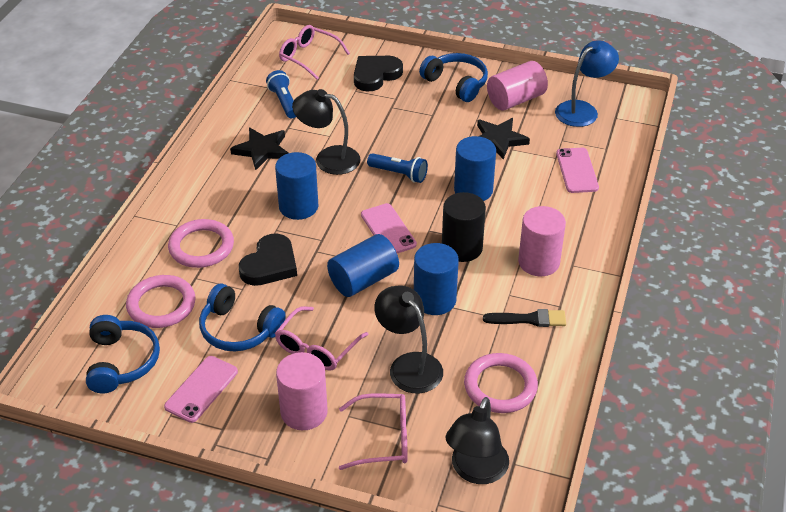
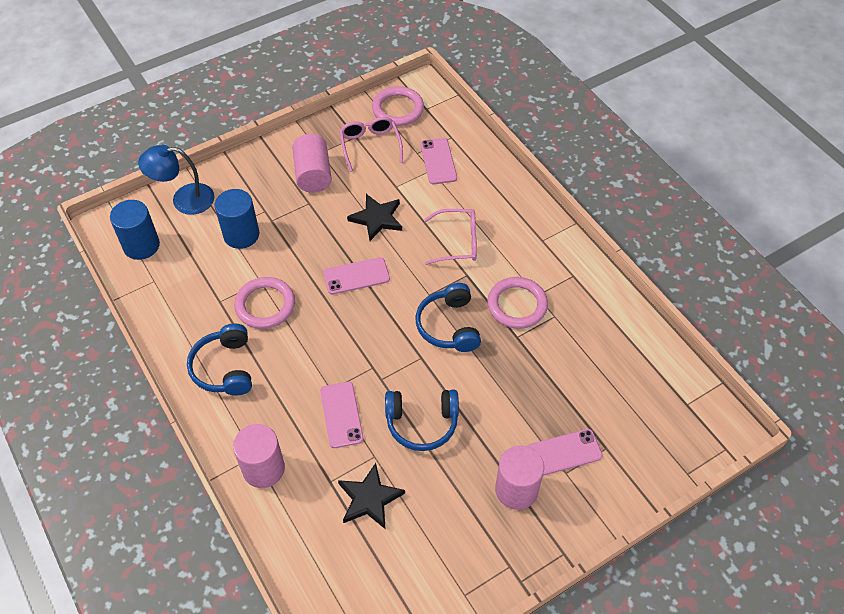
black brush: [483,309,566,327] = 1 -> none = 0
black cylinder: [442,192,486,262] = 1 -> none = 0
black heart: [239,234,297,286] [354,56,403,92] = 2 -> none = 0
black lamp: [292,89,361,175] [374,285,443,393] [446,397,509,484] = 3 -> none = 0
blue cylinder: [275,152,319,220] [327,234,399,297] [414,243,459,315] [454,136,496,201] = 4 -> [110,200,160,260] [215,189,260,249] = 2
blue flashlight: [266,70,296,118] [367,153,428,183] = 2 -> none = 0
pink glasses: [275,306,368,371] [279,25,350,80] [339,393,408,470] = 3 -> [340,117,403,172] [424,209,477,265] = 2
pink phone: [164,356,238,423] [361,203,417,253] [556,148,599,193] = 3 -> [320,382,364,448] [323,257,390,295] [420,138,457,184] [528,429,603,476] = 4

